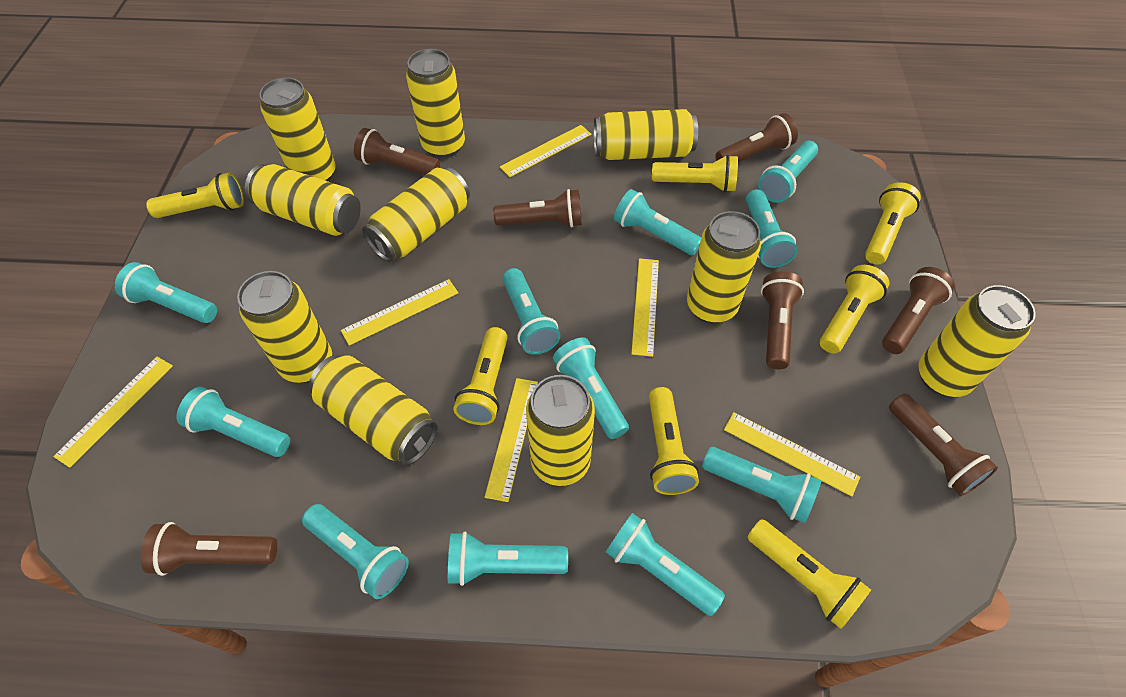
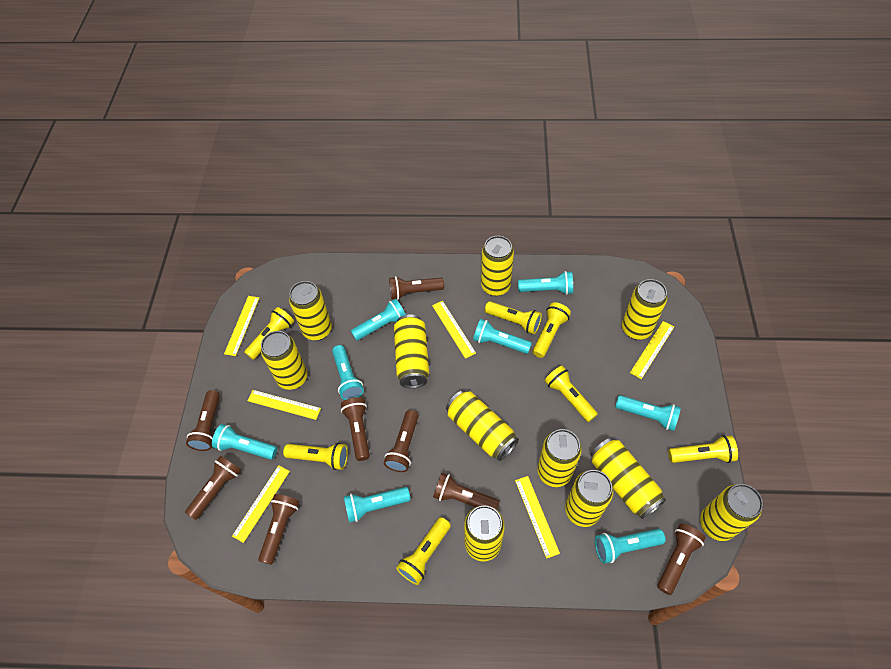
brown flashlight: [141,522,277,576] [354,128,440,175] [493,189,582,228] [715,113,798,162] [761,271,804,369] [882,267,955,354] [889,394,998,496] = 7 -> [185,455,241,520] [186,390,220,451] [258,494,300,565] [341,397,370,461] [384,410,419,472] [389,276,444,300] [433,473,500,510] [657,523,706,595] = 8
turquoise flashlight: [115,262,217,323] [177,387,290,457] [302,504,409,599] [448,532,568,586] [502,268,561,355] [553,337,629,439] [606,513,725,616] [614,189,701,255] [702,447,821,523] [746,189,798,268] [758,141,818,203] = 11 -> [212,424,277,460] [332,345,364,400] [344,487,411,523] [351,299,406,341] [473,319,532,354] [518,271,573,295] [595,529,666,563] [615,395,681,431] = 8
yellow can: [237,271,332,383] [245,164,361,236] [259,77,336,182] [309,355,438,465] [362,167,470,262] [406,49,465,158] [526,375,595,486] [594,109,698,160] [687,211,761,324] [918,285,1036,397] = 10 -> [261,331,307,390] [289,281,332,341] [394,314,429,388] [446,390,519,461] [464,505,505,562] [481,236,514,296] [537,429,581,487] [565,470,613,527] [590,437,666,519] [622,279,667,340] [700,484,763,541] = 11

